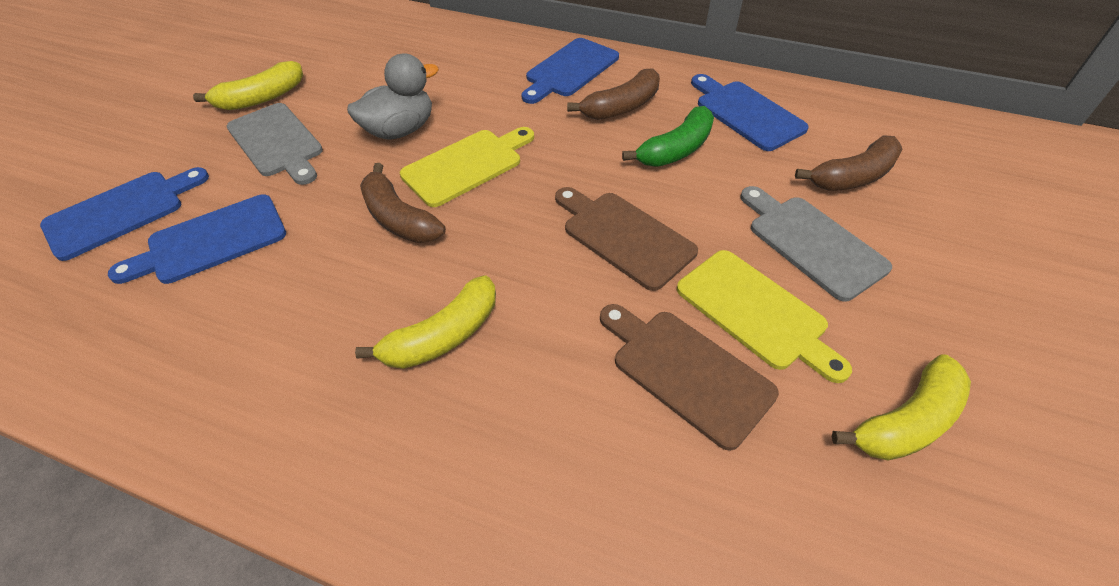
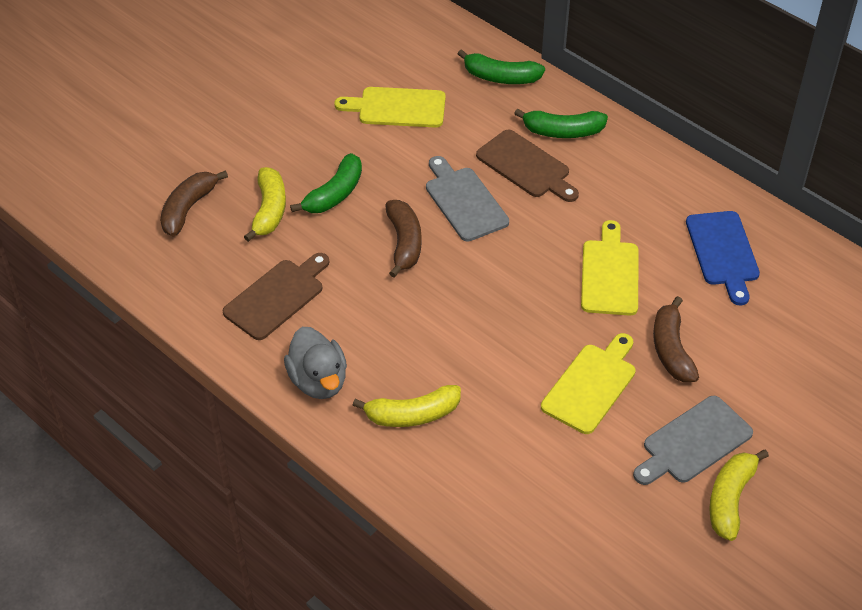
blue cutting board: [40,167,209,261] [108,194,286,284] [521,38,619,104] [691,74,809,151] = 4 -> [686,211,760,305] = 1
green banana: [622,106,714,167] = 1 -> [290,153,362,213] [458,49,545,84] [514,109,608,138] = 3
yellow cutting board: [400,127,534,207] [677,250,852,383] = 2 -> [334,87,446,128] [541,333,636,434] [581,220,638,316] = 3

